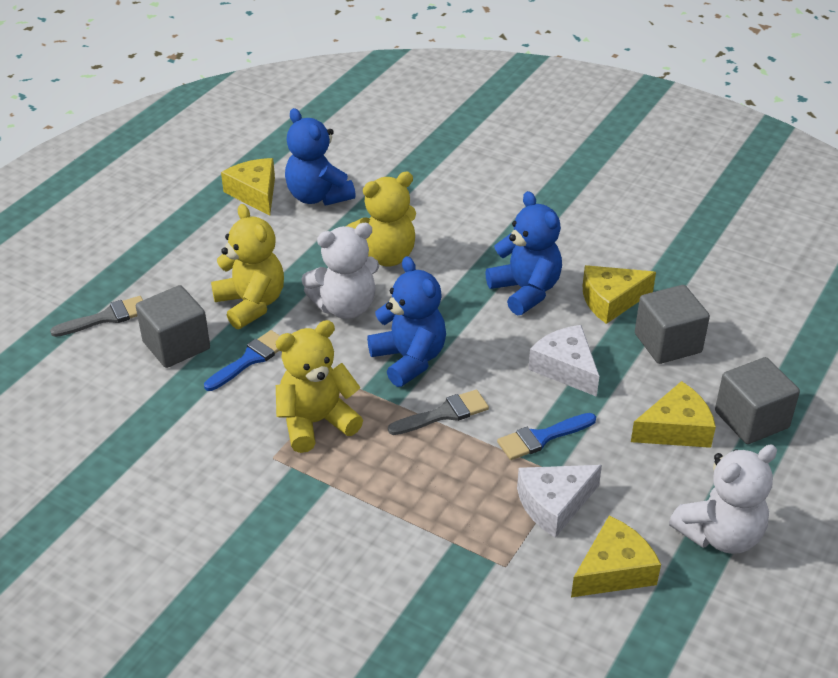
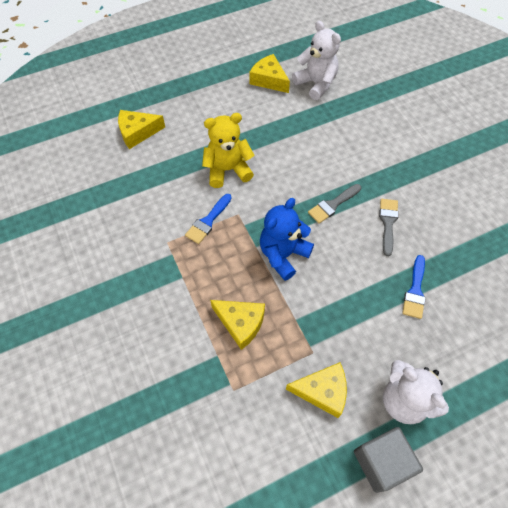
blue teddy bear: [285,108,356,206] [367,256,446,387] [485,191,562,315] = 3 -> [260,198,314,281] = 1
grey cube: [136,285,210,368] [635,285,710,364] [715,357,800,444] = 3 -> [354,427,423,493] = 1
white cheese: [517,465,602,538] [528,325,599,397] = 2 -> none = 0
yellow teddy bear: [211,204,284,329] [276,320,363,453] [347,171,416,266] = 3 -> [202,113,255,188] = 1

